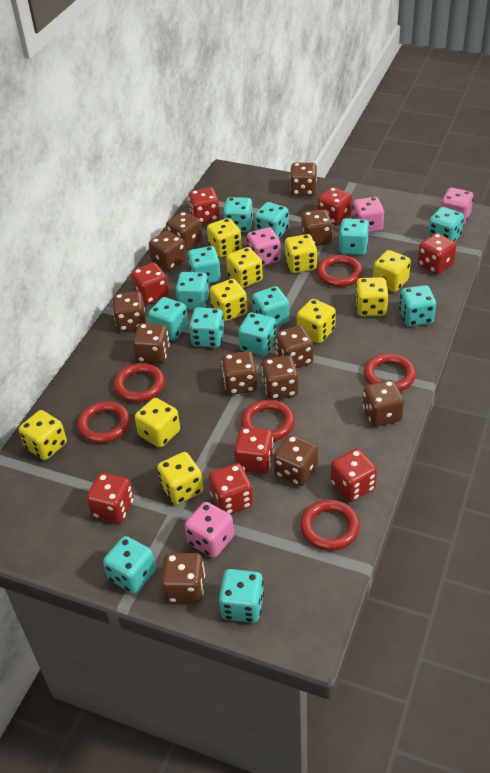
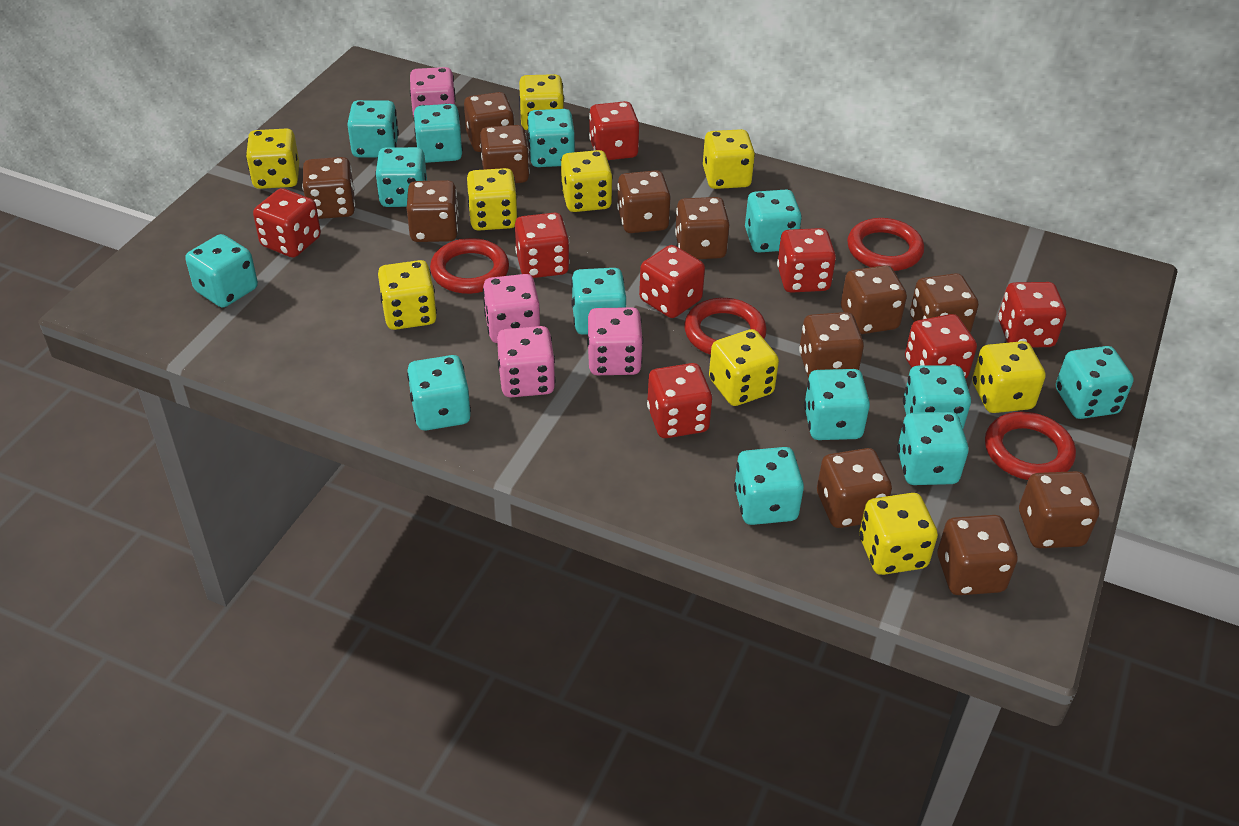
red ring: [77,401,130,443] [114,363,165,402] [241,399,295,441] [300,500,360,551] [317,255,363,287] [364,353,416,391] = 6 -> [430,238,509,294] [684,298,767,355] [847,218,924,271] [985,412,1076,480] = 4
yellow dice: [19,410,67,460] [135,398,180,448] [157,452,203,505] [207,218,242,257] [210,279,247,321] [226,247,263,288] [285,234,317,273] [297,299,336,343] [355,277,388,316] [373,250,411,292] = 10 -> [246,128,299,189] [378,260,437,330] [467,168,518,231] [519,74,564,130] [561,150,613,212] [703,129,755,189] [709,329,779,406] [859,493,938,575] [972,341,1046,413] = 9

